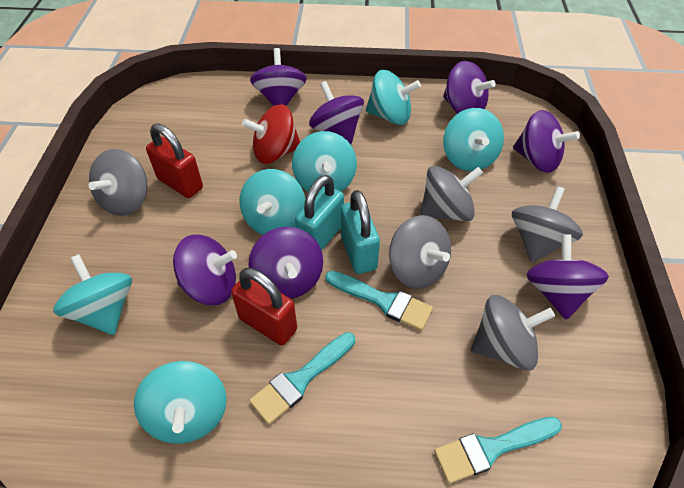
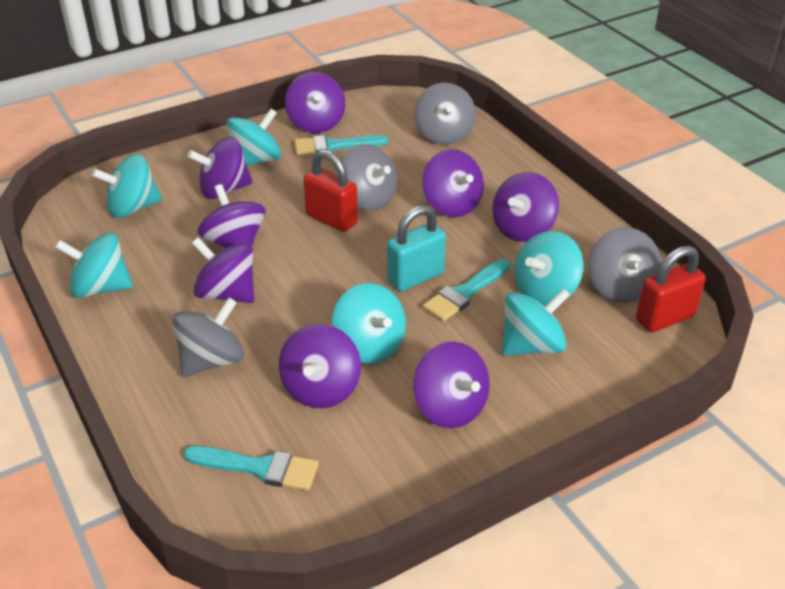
grey spinning top: [89,149,148,216] [389,215,451,289] [420,166,483,221] [471,295,555,370] [512,186,583,262] = 5 -> [172,297,244,377] [342,144,397,210] [415,83,476,145] [588,227,661,303] = 4
purple spinning top: [173,235,237,305] [249,227,323,299] [250,48,307,106] [309,81,364,145] [443,61,496,114] [513,110,580,173] [526,235,609,320] = 7 -> [187,137,253,199] [192,237,254,303] [198,184,265,248] [279,324,361,408] [285,72,345,133] [413,342,490,428] [422,149,484,217] [492,172,559,242] = 8
red spinning top: [242,104,300,164] = 1 -> none = 0
turquoise padlock: [295,175,344,251] [341,190,380,274] = 2 -> [387,205,446,291] = 1

